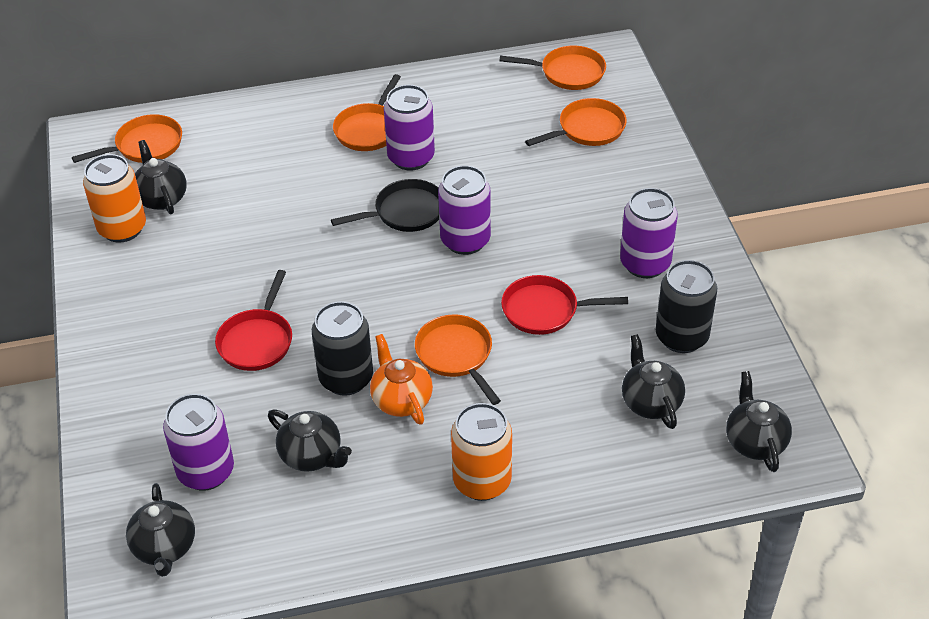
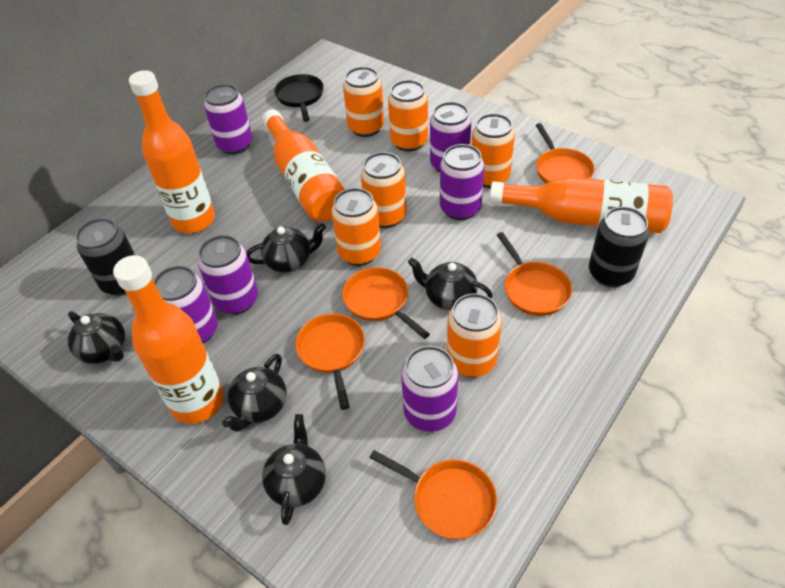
orange bottle: none = 0 -> [113,255,224,424] [129,70,215,233] [262,109,345,221] [490,177,673,233] = 4
orange can: [83,154,146,243] [451,403,512,501] = 2 -> [332,188,381,266] [343,67,384,137] [361,152,407,228] [388,80,428,152] [447,293,502,377] [471,113,515,188] = 6
orange teapot: [370,334,433,425] = 1 -> none = 0
purple can: [163,394,234,491] [384,85,435,171] [438,165,491,255] [620,188,678,278] = 4 -> [154,266,218,344] [198,235,258,315] [204,84,252,154] [401,346,458,432] [430,102,471,173] [440,144,484,220] = 6
red pan: [215,270,292,371] [501,275,628,335] = 2 -> none = 0

